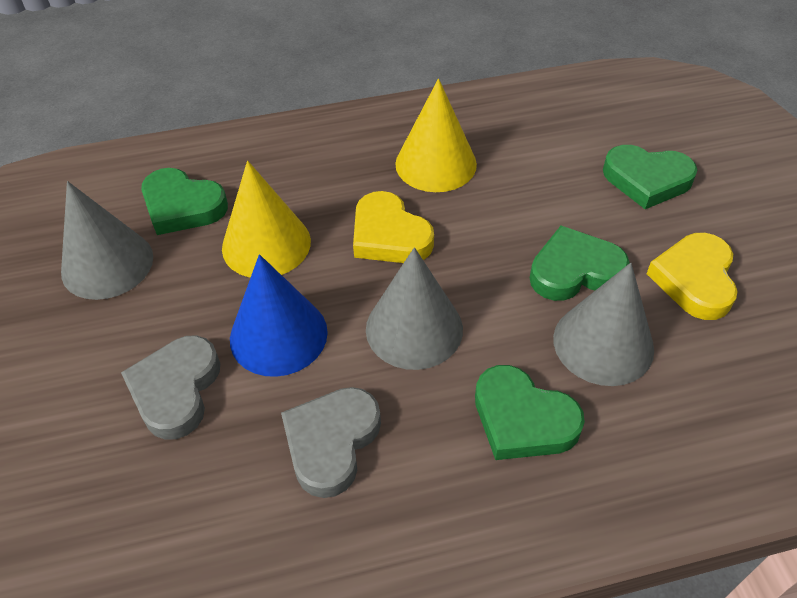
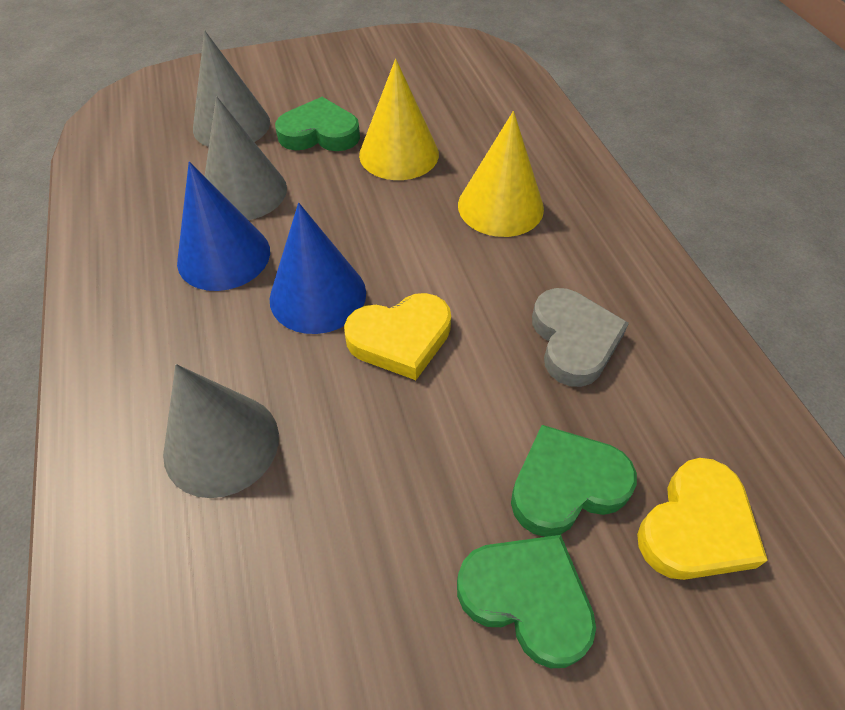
blue cone: [230,254,328,377] = 1 -> [177,162,270,291] [270,203,366,334] = 2
green heart: [141,168,228,235] [475,365,585,460] [530,226,630,301] [603,145,697,209] = 4 -> [275,97,360,151] [457,535,596,668] [511,425,637,537] = 3
grey heart: [121,335,220,440] [281,387,381,498] = 2 -> [532,288,629,387] = 1

